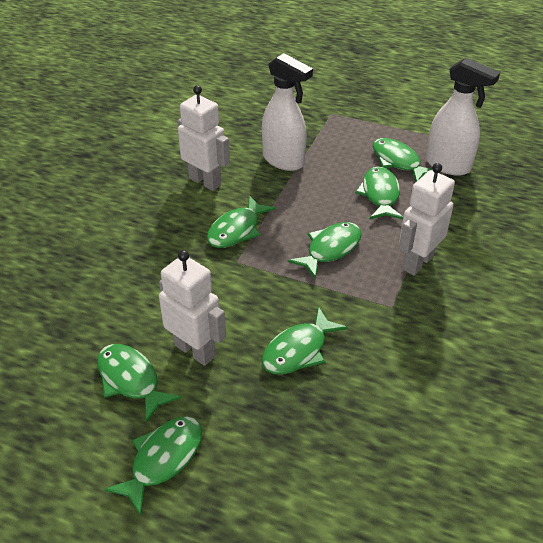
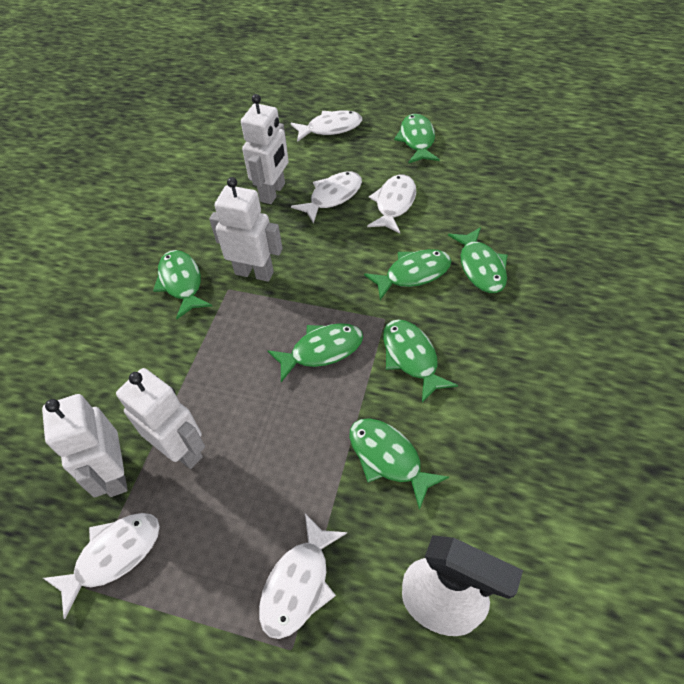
white fish: none = 0 -> [43,513,160,619] [259,513,347,639] [291,110,362,142] [291,171,362,224] [367,174,416,234] = 5
white robot: [159,250,226,366] [178,85,230,191] [399,163,455,276] = 3 -> [42,394,128,497] [116,368,205,469] [209,177,283,282] [241,94,289,204] = 4
white spray bottle: [262,53,313,171] [426,58,500,176] = 2 -> [402,535,523,636] = 1

